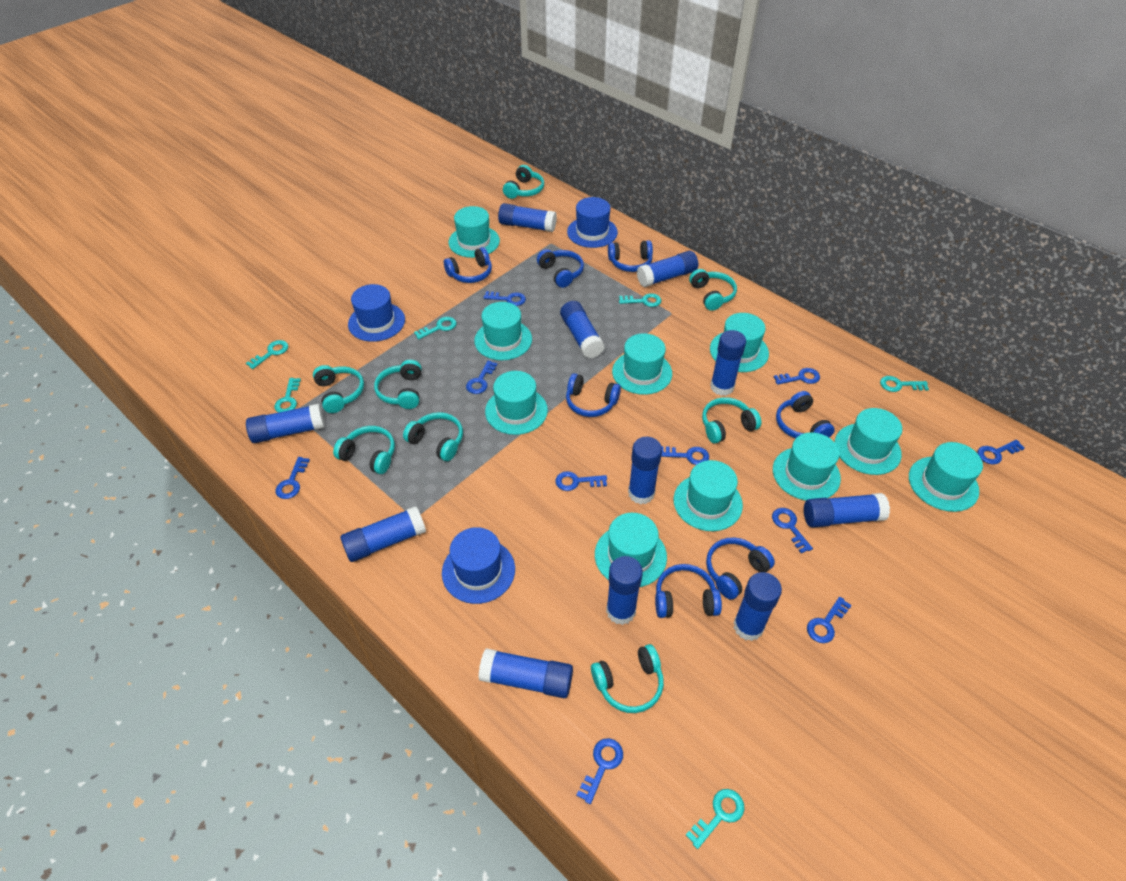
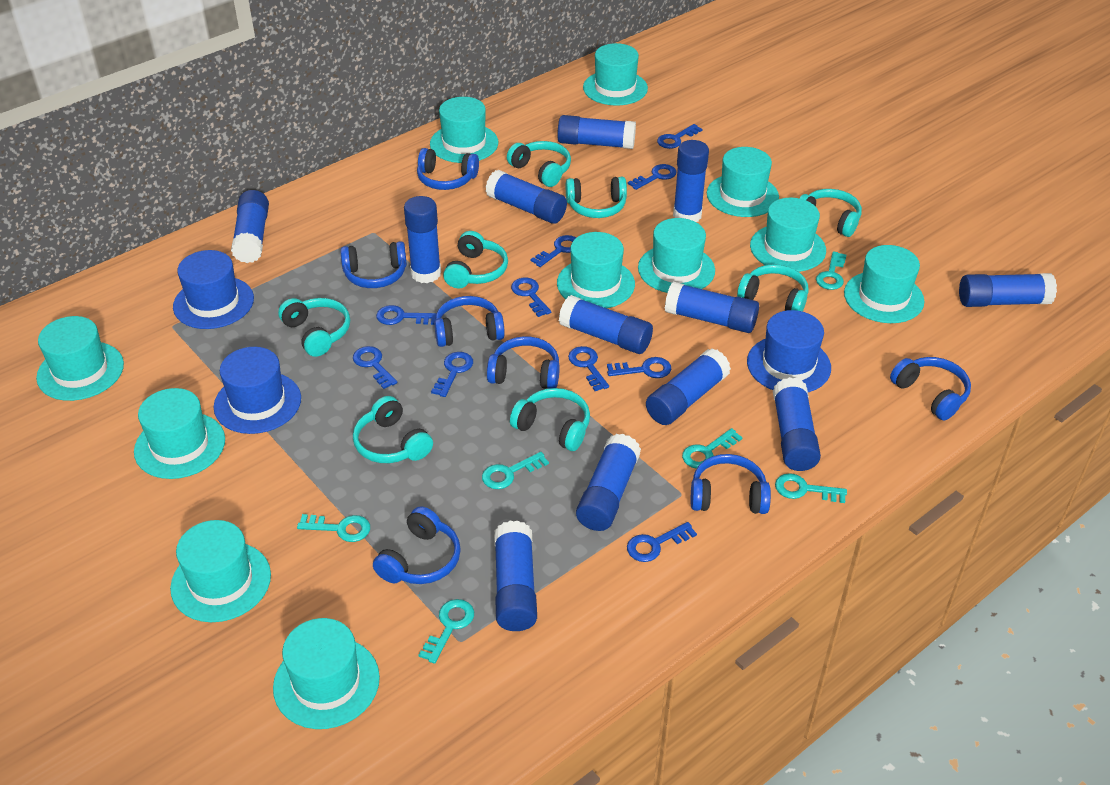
blue glue stick: [246,404,325,443] [340,506,426,562] [479,648,573,698] [498,203,557,232] [560,301,604,359] [606,556,643,625] [628,436,662,504] [637,251,698,287] [710,330,746,396] [733,572,782,641] [804,493,890,528] = 11 -> [231,190,269,263] [404,196,441,283] [485,170,567,224] [494,521,537,631] [557,115,636,149] [559,295,653,354] [576,434,641,531] [646,348,731,425] [665,282,759,333] [673,140,709,222] [773,377,821,471] [959,273,1057,307] = 12
turquoise hat: [448,206,500,258] [474,302,532,360] [485,371,548,435] [595,513,667,587] [612,333,672,395] [674,460,743,531] [710,313,769,372] [773,432,841,501] [835,408,902,475] [909,442,983,512] = 10 -> [36,316,124,401] [134,388,225,479] [170,520,271,622] [273,618,380,729] [430,97,498,163] [557,232,635,308] [583,43,648,106] [638,218,715,293] [707,147,779,217] [750,198,826,272] [844,245,924,323] = 11

